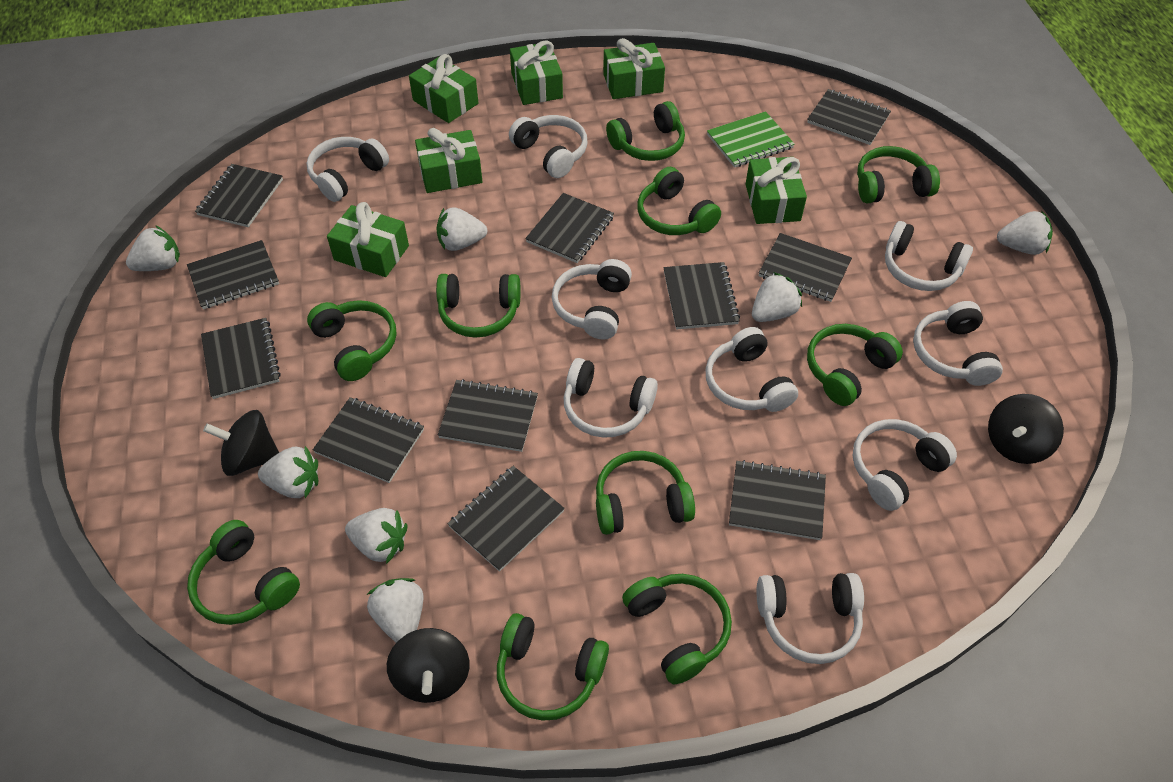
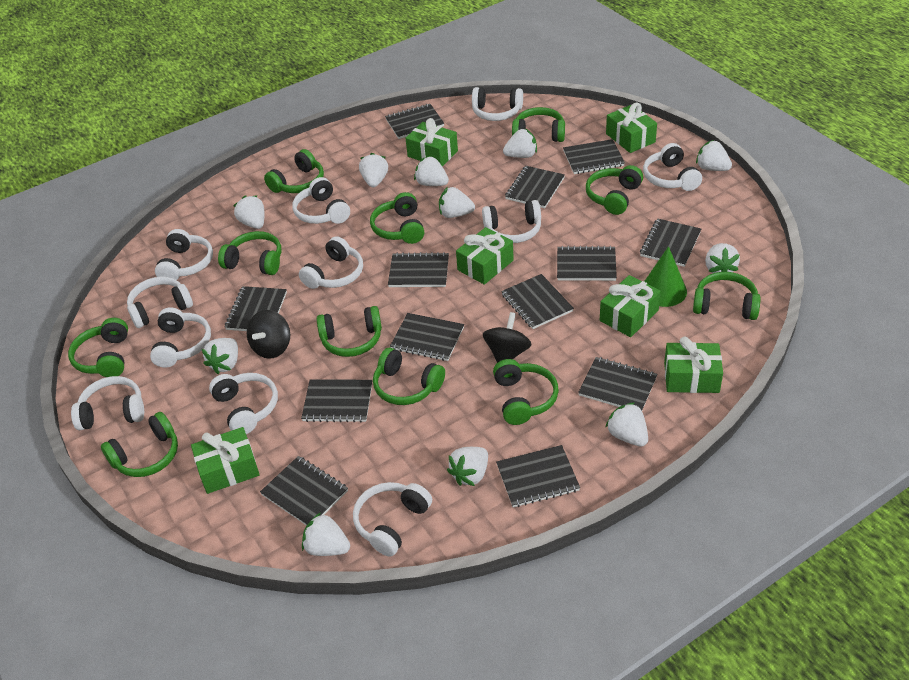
black notebook: [187,240,279,309] [195,164,283,227] [201,318,281,399] [313,397,424,483] [438,379,538,452] [448,466,565,572] [525,193,614,263] [664,262,740,330] [729,460,826,540] [759,233,852,302] [807,89,891,145] = 11 -> [225,286,287,331] [260,456,348,526] [301,379,372,422] [385,104,444,139] [388,252,449,287] [390,313,464,361] [496,445,580,507] [501,274,574,329] [505,166,565,208] [557,246,617,281] [563,139,625,174] [578,357,657,411] [640,219,701,267] = 13
black spinning top: [203,410,279,476] [387,628,470,703] [988,394,1064,464] = 3 -> [247,310,290,359] [483,312,532,363] = 2
green cone: none = 0 -> [644,246,687,307] = 1
green headphones: [187,520,300,625] [307,300,396,381] [436,274,521,338] [497,613,609,721] [596,451,695,535] [606,101,685,161] [622,574,732,684] [637,167,721,235] [807,324,903,406] [857,146,940,204] = 10 -> [68,318,128,377] [101,412,178,477] [218,231,281,275] [264,149,324,193] [317,306,382,357] [370,192,424,244] [373,348,445,405] [493,359,559,425] [512,107,565,142] [586,165,643,215] [693,272,760,320] = 11
green notebook: [707,111,795,168] = 1 -> none = 0
white headphones: [306,137,389,202] [509,115,587,178] [552,259,632,340] [564,358,658,438] [705,327,798,412] [757,573,864,664] [853,419,957,511] [885,221,973,291] [913,301,1003,386] = 9 -> [71,376,144,430] [127,277,193,328] [150,307,211,368] [155,229,213,280] [209,373,278,434] [293,177,350,224] [299,236,363,289] [353,482,432,557] [472,87,523,121] [482,200,541,243] [643,143,702,191] = 11
white strawberry: [126,225,180,271] [258,446,318,498] [345,508,408,564] [367,578,423,643] [437,207,487,251] [752,272,802,322] [997,211,1053,255] = 7 -> [202,338,238,374] [233,195,265,229] [302,512,350,556] [359,153,388,187] [414,156,449,186] [439,187,475,218] [447,447,488,486] [503,129,537,158] [605,402,648,447] [696,140,732,171] [705,243,740,273] = 11

